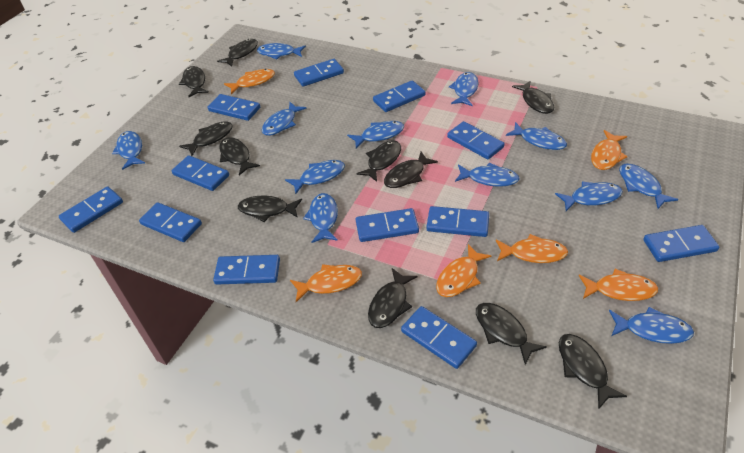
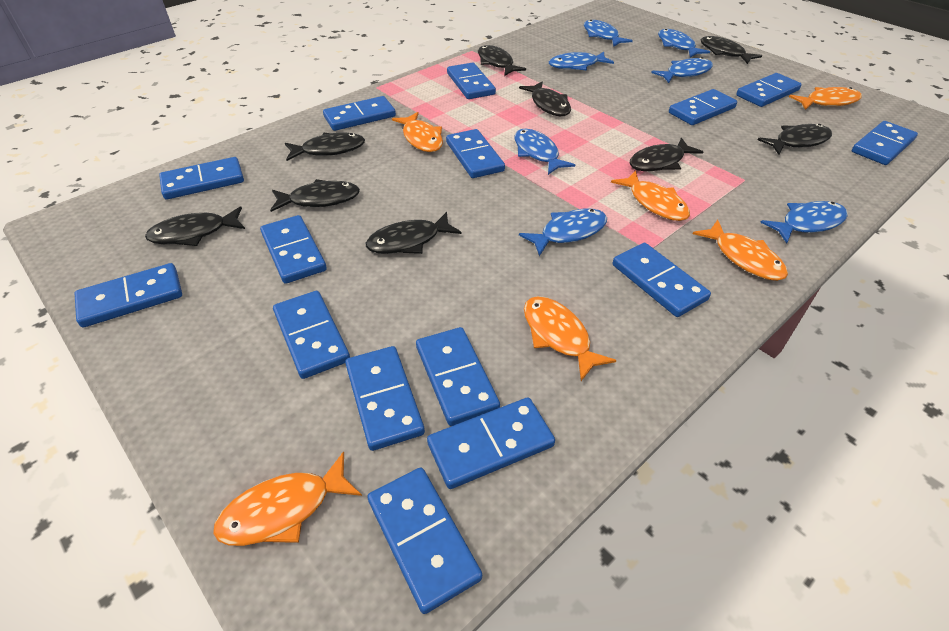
black fish: [179,66,209,97] [179,121,232,156] [217,39,258,67] [219,137,260,175] [238,196,302,222] [357,140,401,182] [368,268,417,328] [384,152,438,188] [476,303,547,365] [512,81,554,114] [559,334,627,410] = 11 -> [145,206,245,246] [270,179,360,212] [285,133,365,161] [366,212,462,254] [478,45,526,76] [519,81,571,116] [630,137,703,171] [701,36,762,64] [757,124,832,155] = 9
blue domino: [59,186,123,233] [139,202,202,242] [172,155,229,191] [208,94,260,121] [213,255,280,284] [294,59,344,87] [356,208,419,242] [373,80,425,112] [401,306,477,369] [426,206,489,237] [447,121,504,160] [643,225,719,262] = 12 -> [74,263,182,327] [159,157,244,199] [260,215,327,284] [273,291,350,379] [323,96,396,131] [345,346,425,451] [367,468,482,614] [416,327,500,426] [427,398,555,489] [446,129,505,178] [447,63,496,99] [613,243,711,317] [669,89,737,125] [736,73,802,107] [852,121,918,165] = 15
blue fish: [112,131,145,170] [257,43,306,59] [262,102,307,136] [285,160,345,195] [303,193,338,243] [347,121,404,148] [449,72,478,106] [455,163,520,187] [506,122,567,150] [555,182,623,211] [609,307,694,344] [619,163,678,209] = 12 -> [514,129,575,175] [519,208,607,256] [549,52,614,71] [584,20,633,47] [651,57,713,83] [658,29,710,58] [760,201,848,243] = 7

